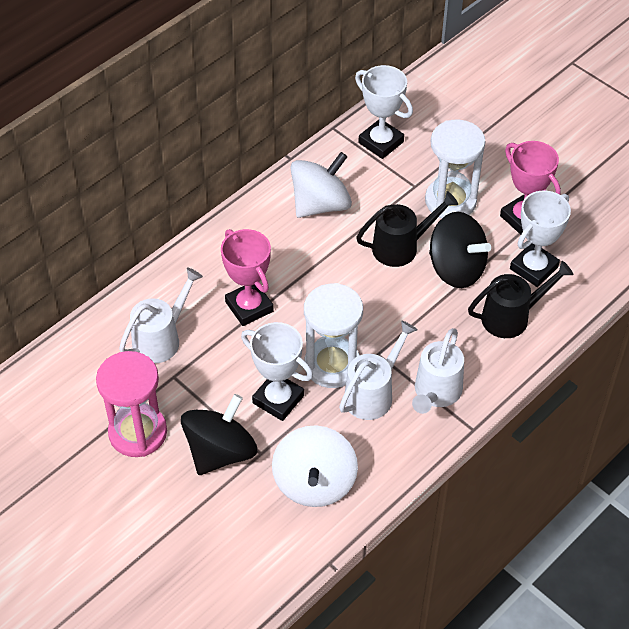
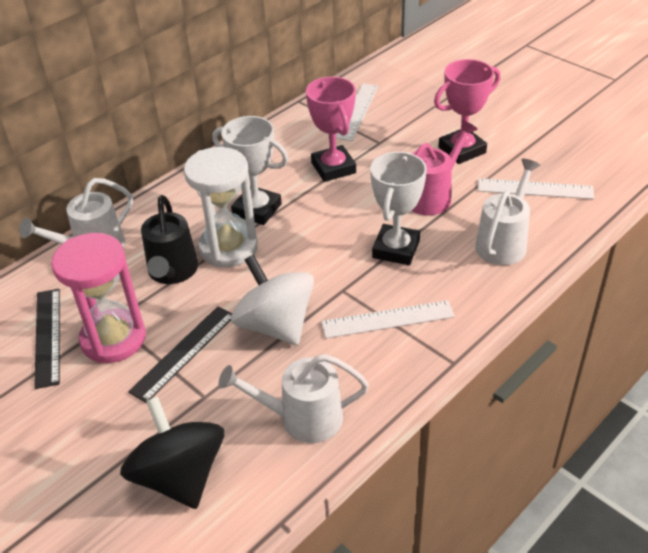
black ruler: none = 0 -> [34,289,60,389] [128,306,232,403] = 2
black spinning top: [181,394,257,475] [429,212,491,288] = 2 -> [120,396,224,509] = 1
black watering can: [356,191,458,267] [468,261,573,338] = 2 -> [141,195,198,284] = 1
pink watering can: none = 0 -> [412,120,478,215] = 1
white hourglass: [304,283,363,388] [425,120,486,218] = 2 -> [184,147,258,268] = 1
white ruler: none = 0 -> [321,300,455,339] [336,83,379,141] [478,178,594,199] = 3
white spinning top: [272,425,358,507] [290,152,352,218] = 2 -> [231,254,314,345] = 1
white trophy: [241,322,313,421] [355,65,413,159] [510,191,571,287] = 3 -> [212,116,288,225] [370,152,427,265] = 2

